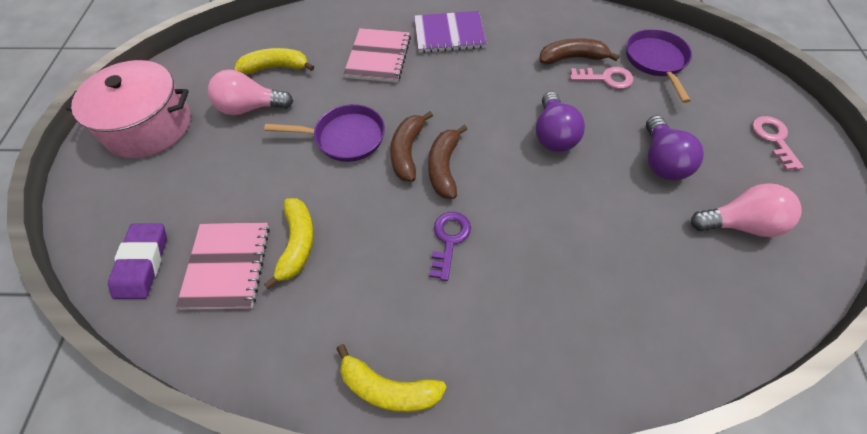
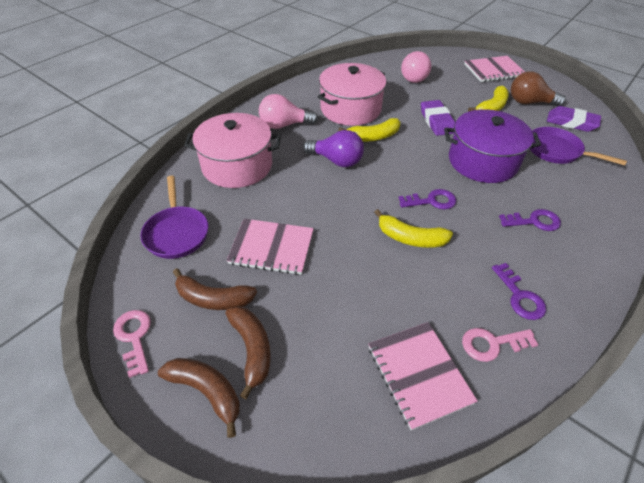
brown light bulb: none = 0 -> [511,71,566,107] = 1
pink notebook: [176,223,270,310] [343,28,411,83] = 2 -> [227,219,314,275] [369,322,478,430] [464,56,525,82] = 3
pink pot: [66,60,191,158] = 1 -> [184,113,281,188] [318,63,386,126] = 2
purple eraser: [108,223,167,299] = 1 -> [421,100,455,136] [547,106,601,132] = 2
purple key: [429,212,471,281] = 1 -> [399,189,456,209] [492,263,546,320] [499,209,561,231] = 3
purple light bulb: [536,91,585,152] [646,115,704,180] = 2 -> [303,130,364,167] = 1
purple notebook: [414,11,487,53] = 1 -> none = 0
purple pot: none = 0 -> [444,109,541,183] = 1

